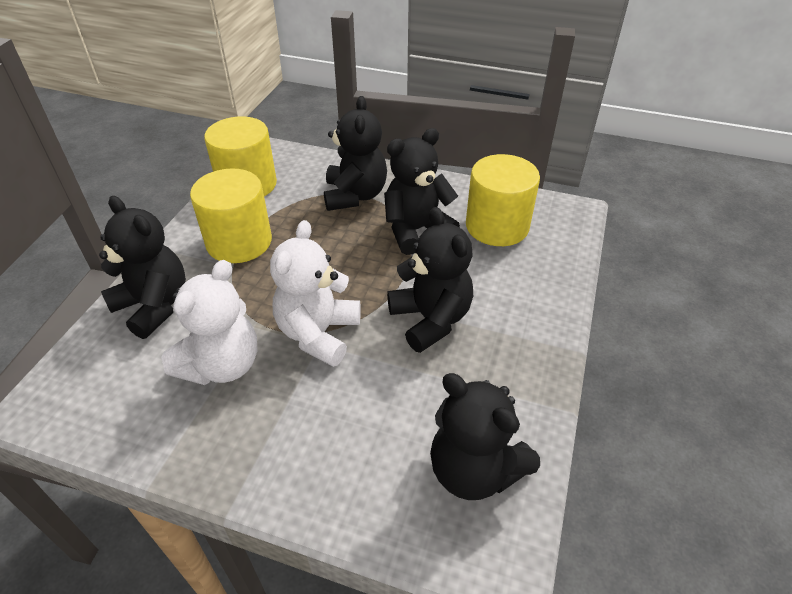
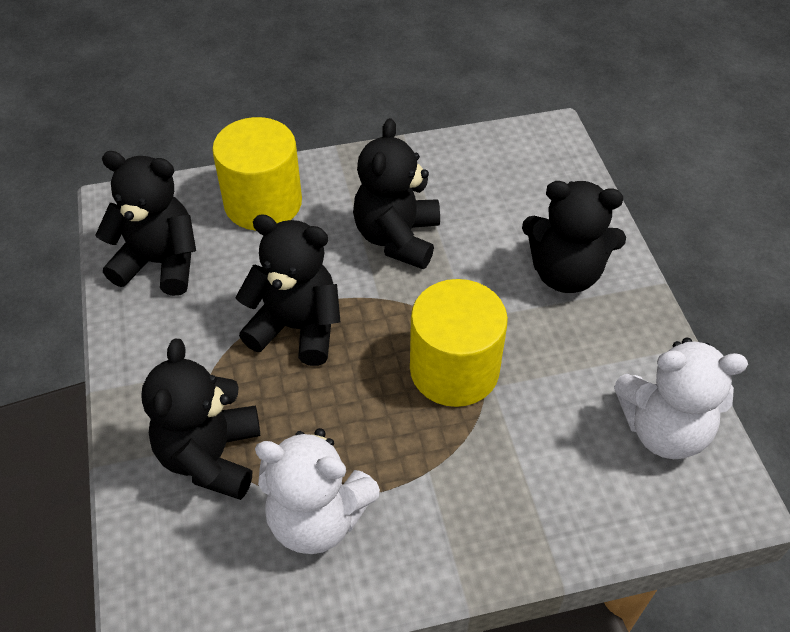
yellow cylinder: [190,169,272,263] [204,116,277,196] [466,154,540,246] = 3 -> [212,117,302,231] [410,279,508,407] = 2

